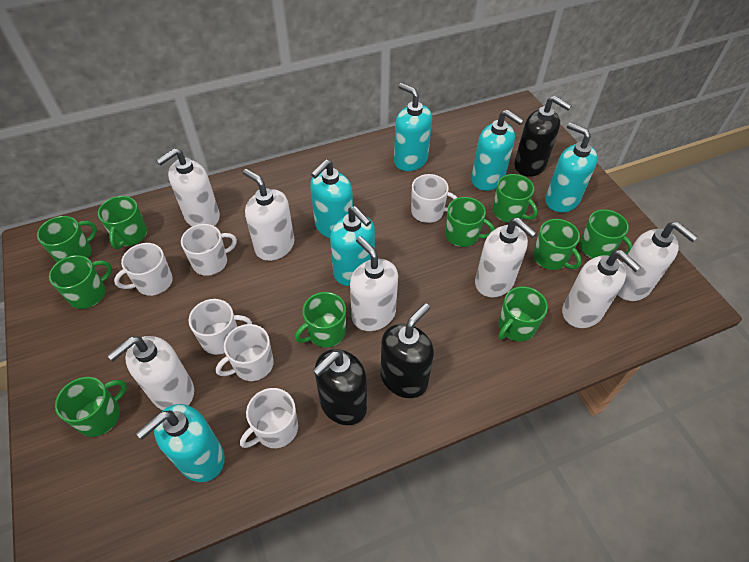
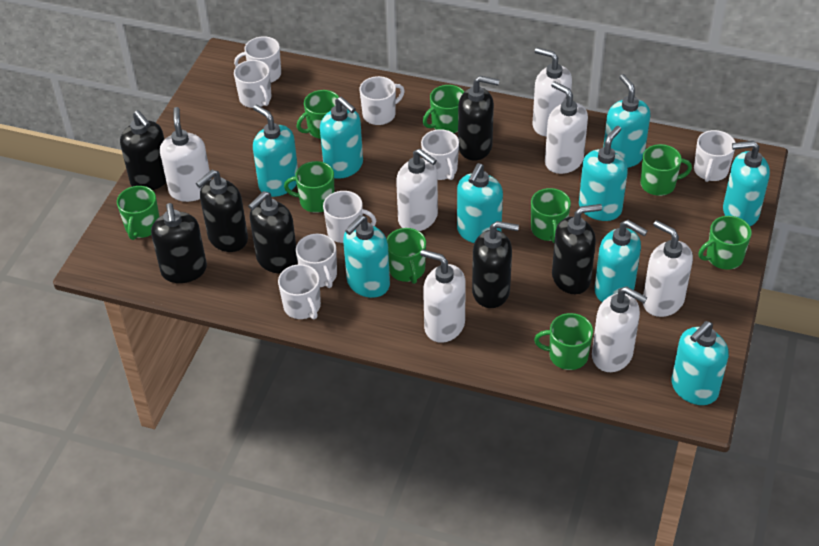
black soap dispenser: [313,349,367,425] [381,303,434,398] [514,96,572,177] = 3 -> [120,110,166,190] [151,203,207,283] [196,170,248,252] [248,191,298,273] [458,76,499,160] [472,221,519,308] [552,204,602,294] = 7
green mug: [37,216,97,262] [49,255,112,309] [55,377,127,437] [98,196,147,249] [295,292,346,347] [445,197,495,247] [493,174,538,222] [498,286,548,341] [533,219,581,270] [580,209,633,259] = 10 -> [117,186,159,240] [284,161,335,213] [297,90,339,139] [387,228,426,284] [423,85,465,133] [531,188,571,243] [534,313,593,370] [640,144,692,196] [698,216,752,270] = 9
turquoise soap dispenser: [136,404,225,482] [310,159,353,238] [330,206,375,286] [394,83,432,171] [471,110,524,191] [545,122,598,212] = 6 -> [253,104,298,197] [320,97,363,179] [343,215,390,298] [457,163,503,243] [579,126,628,221] [595,220,648,302] [603,74,650,168] [671,321,729,405] [723,141,770,226] = 9
white mug: [114,243,173,296] [181,224,237,276] [188,299,252,355] [216,324,274,381] [240,388,298,448] [411,174,457,223] = 6 -> [234,37,281,83] [234,60,271,108] [278,264,321,319] [296,234,337,288] [323,191,376,243] [360,76,405,125] [421,129,459,180] [694,130,735,182] = 8

